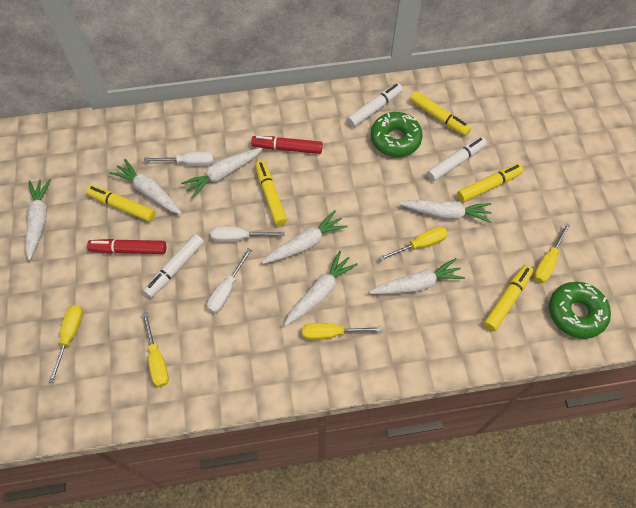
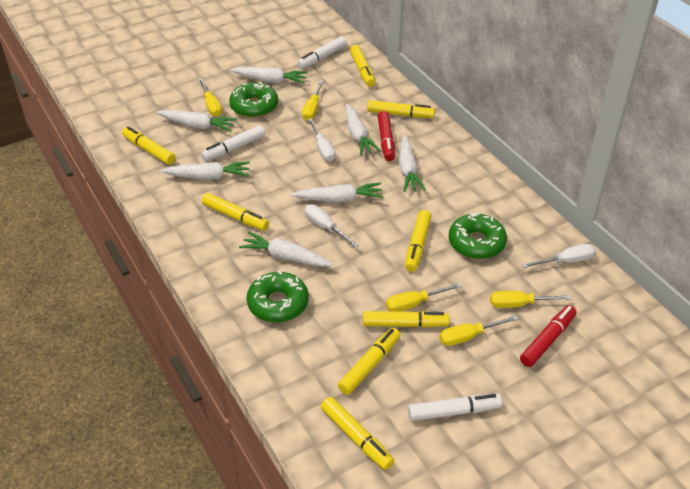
green donut: [371,112,423,157] [549,282,611,339] = 2 -> [229,82,278,118] [247,270,309,322] [449,212,507,259] = 3
yellow marker: [86,185,155,222] [255,160,287,226] [410,91,471,136] [457,164,523,202] [484,265,533,331] = 5 -> [122,126,176,165] [202,193,269,231] [321,397,394,470] [338,328,400,395] [350,45,375,87] [363,311,449,328] [367,100,435,118] [405,210,431,272] = 8

